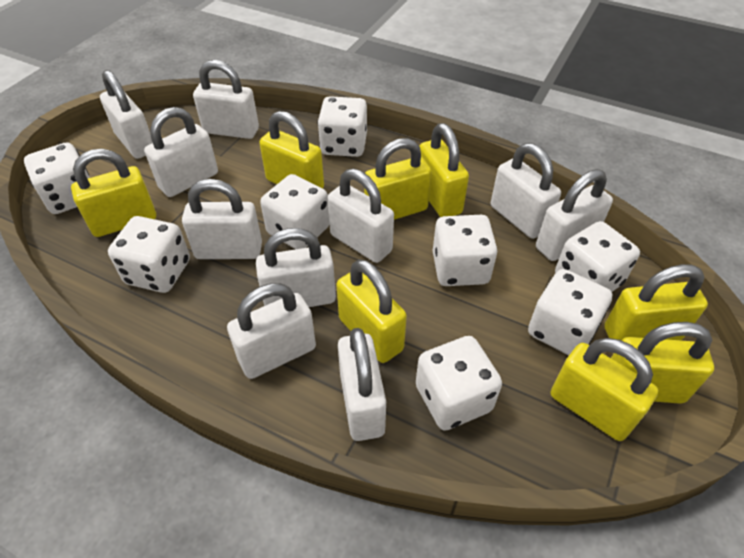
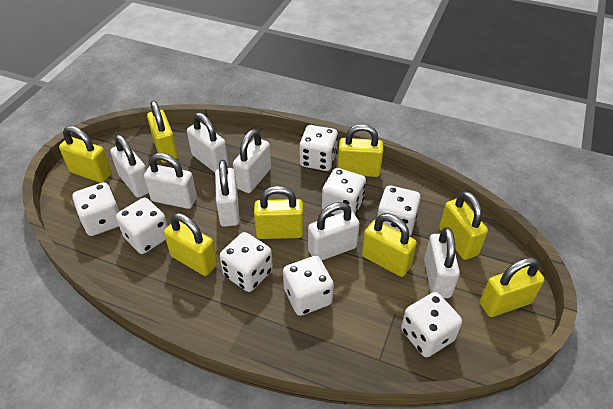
white padlock: [100,70,153,159] [144,107,218,197] [182,179,262,259] [193,60,259,139] [227,283,316,379] [256,228,336,307] [327,169,394,263] [338,328,386,441] [491,143,561,239] [536,169,613,261] = 10 -> [110,135,149,198] [144,153,197,209] [187,113,229,172] [215,160,240,227] [233,129,271,193] [308,202,360,261] [424,227,460,298] = 7

